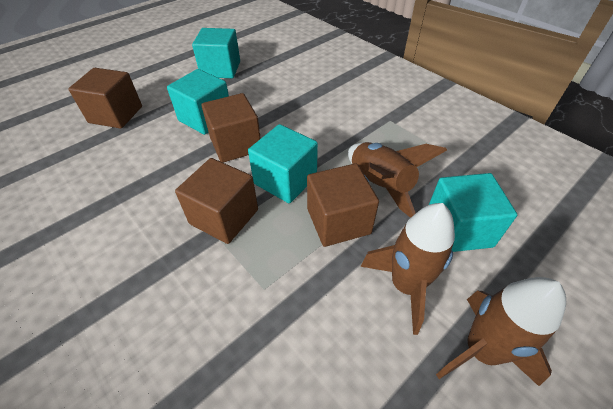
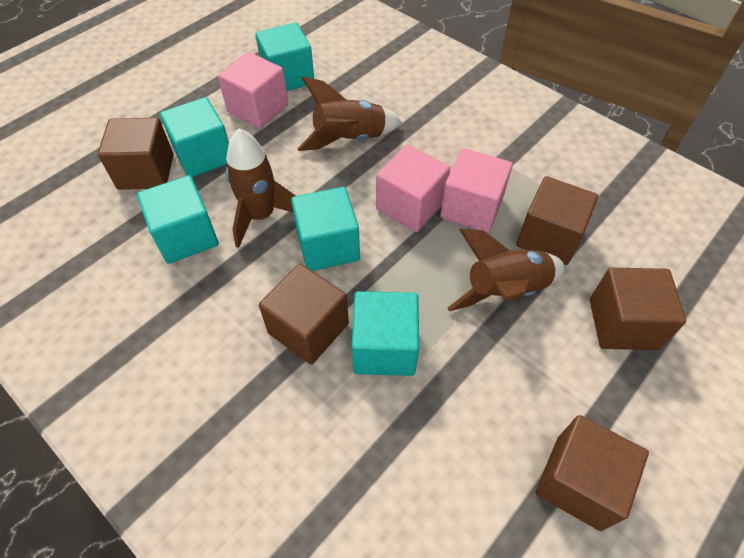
brown cube: [68,68,142,129] [175,158,258,244] [201,93,261,163] [307,163,379,247] = 4 -> [98,118,173,190] [259,264,349,365] [516,176,598,265] [535,415,649,531] [590,267,686,350] = 5
pink cube: none = 0 -> [218,52,289,129] [376,145,450,232] [440,148,513,233] = 3
turquoise cube: [167,69,229,135] [192,28,240,78] [248,124,318,203] [429,173,517,252] = 4 -> [137,175,219,264] [160,97,229,177] [255,23,314,91] [291,187,360,271] [352,291,419,376] = 5

